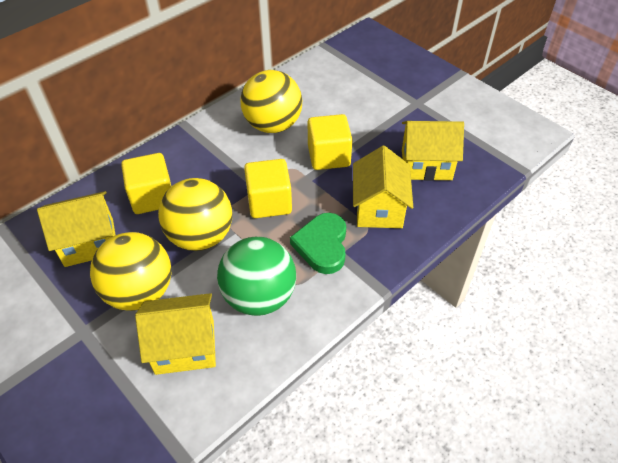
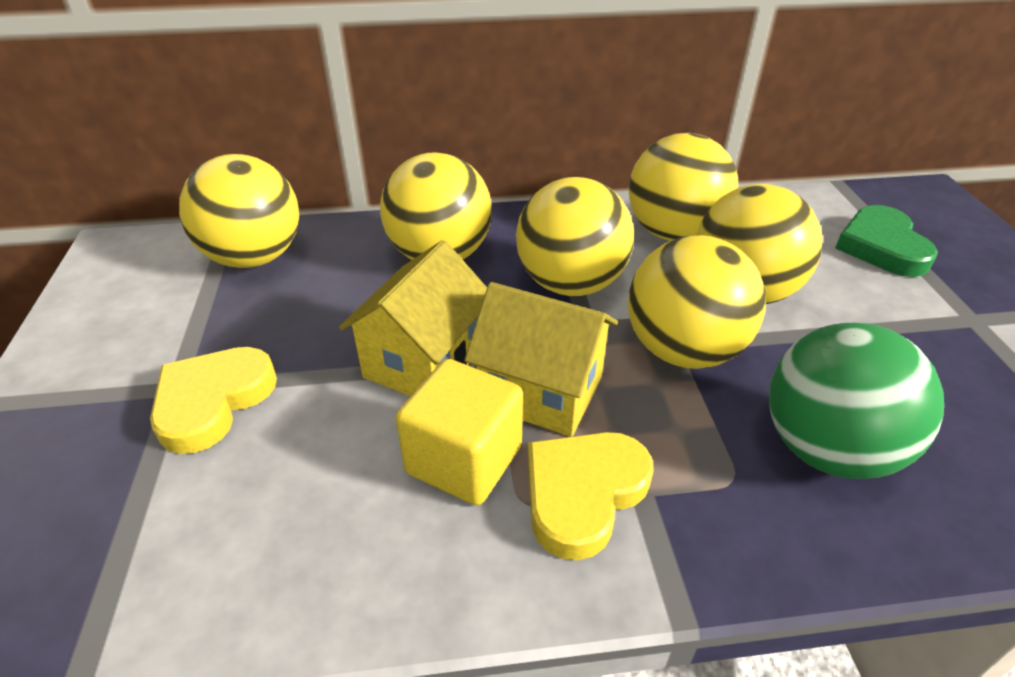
yellow ball: [90,232,172,311] [158,178,232,251] [240,70,302,133] = 3 -> [179,154,299,268] [380,152,492,260] [516,177,634,296] [628,235,766,369] [629,133,738,241] [696,184,823,304] = 6
yellow cube: [121,153,172,214] [244,159,292,218] [308,114,353,170] = 3 -> [396,359,523,505] = 1
yellow heart: none = 0 -> [150,347,277,454] [528,432,654,560] = 2
yellow house: [37,191,115,267] [135,293,216,375] [353,146,413,228] [402,121,464,181] = 4 -> [339,240,487,396] [464,282,618,437] = 2

